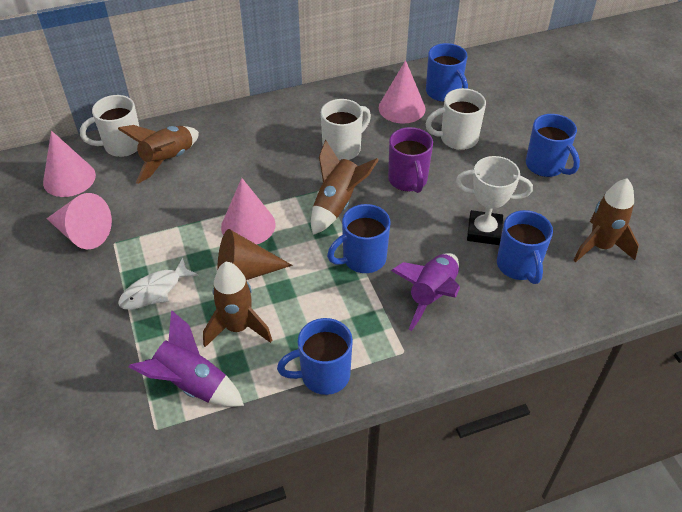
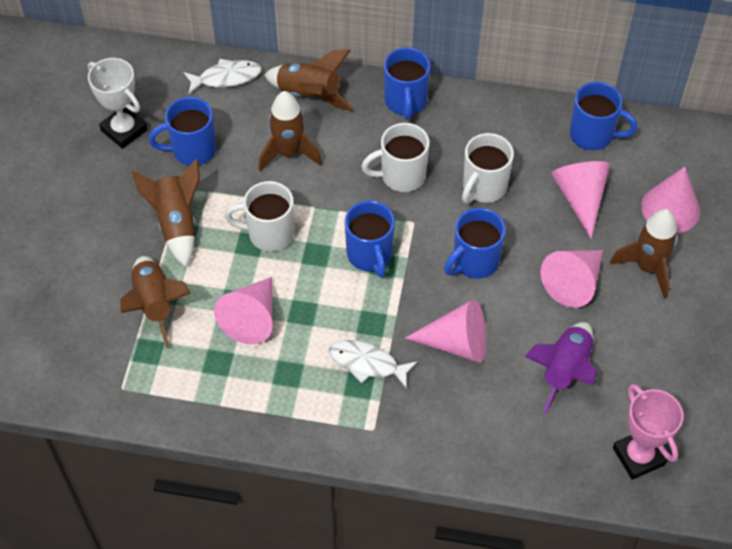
brown cone: [217,229,292,280] = 1 -> none = 0
brown rocket: [118,125,199,184] [203,262,272,347] [311,140,379,235] [574,178,639,262] = 4 -> [120,256,191,348] [132,158,200,267] [258,91,322,171] [264,49,354,111] [610,209,678,299] = 5
pink cone: [43,131,96,197] [46,193,112,249] [221,178,276,244] [379,60,426,124] = 4 -> [214,277,273,344] [405,299,486,363] [540,250,604,308] [551,161,610,239] [641,167,700,233] = 5
pink trophy: none = 0 -> [613,384,683,480] = 1
purple mug: [388,127,433,193] = 1 -> none = 0
purple rocket: [129,310,244,407] [391,253,460,331] = 2 -> [525,322,597,414] = 1
white fish: [118,258,199,310] = 1 -> [184,59,261,94] [329,340,417,389] = 2

